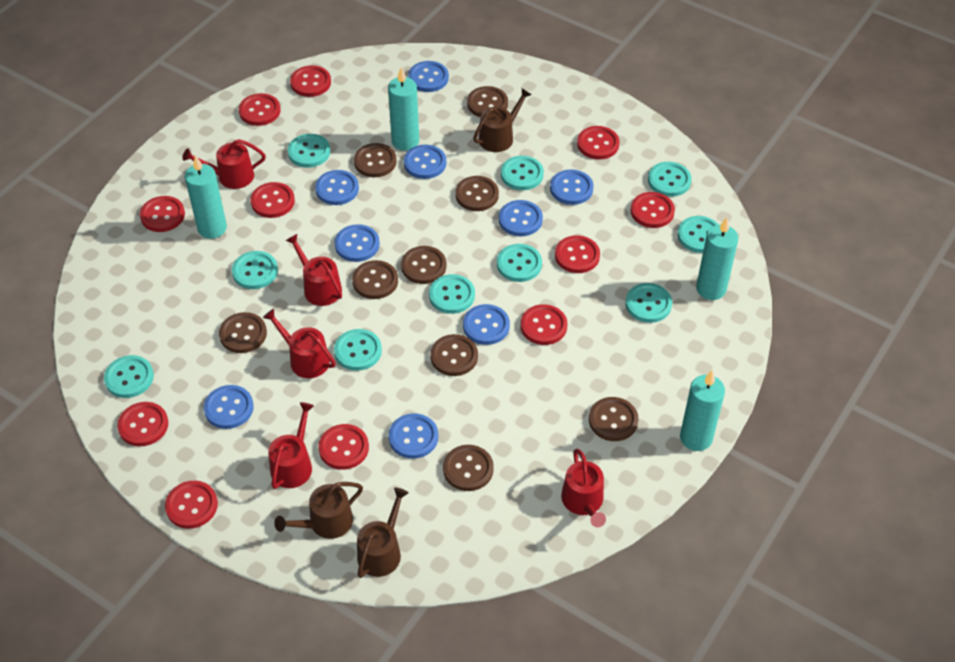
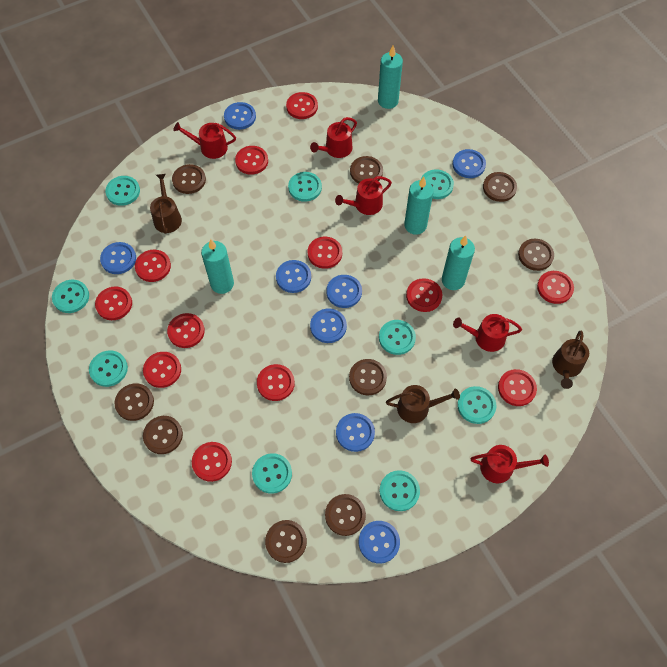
blue button: [204,385,254,429] [315,170,359,205] [335,224,380,262] [389,413,438,459] [404,145,446,179] [408,61,449,92] [463,304,510,345] [499,200,543,236] [550,169,594,205] = 9 -> [100,242,136,274] [224,102,256,130] [276,260,311,293] [310,309,347,343] [326,275,362,308] [336,413,375,452] [359,521,400,564] [452,149,486,178] = 8
red button: [117,402,168,446] [140,196,185,232] [165,481,218,529] [239,93,280,126] [251,182,295,218] [290,65,331,97] [318,424,369,470] [521,304,567,345] [555,235,600,273] [577,126,619,160] [630,192,675,228] = 11 -> [95,286,132,320] [135,250,171,282] [143,352,181,388] [167,313,205,348] [192,442,232,482] [235,146,268,175] [257,364,295,401] [286,92,318,119] [308,237,342,269] [406,278,442,312] [498,369,537,406] [537,271,574,304] = 12
turquoise button: [104,355,154,398] [232,251,278,289] [288,134,330,168] [334,329,382,371] [429,274,475,314] [497,244,542,282] [501,156,544,190] [625,283,672,323] [648,162,692,197] [678,216,719,253] = 10 -> [52,280,89,313] [89,351,128,387] [105,176,140,206] [252,453,292,494] [288,172,322,202] [379,320,416,355] [379,470,420,511] [421,169,454,199] [457,386,496,424] = 9

